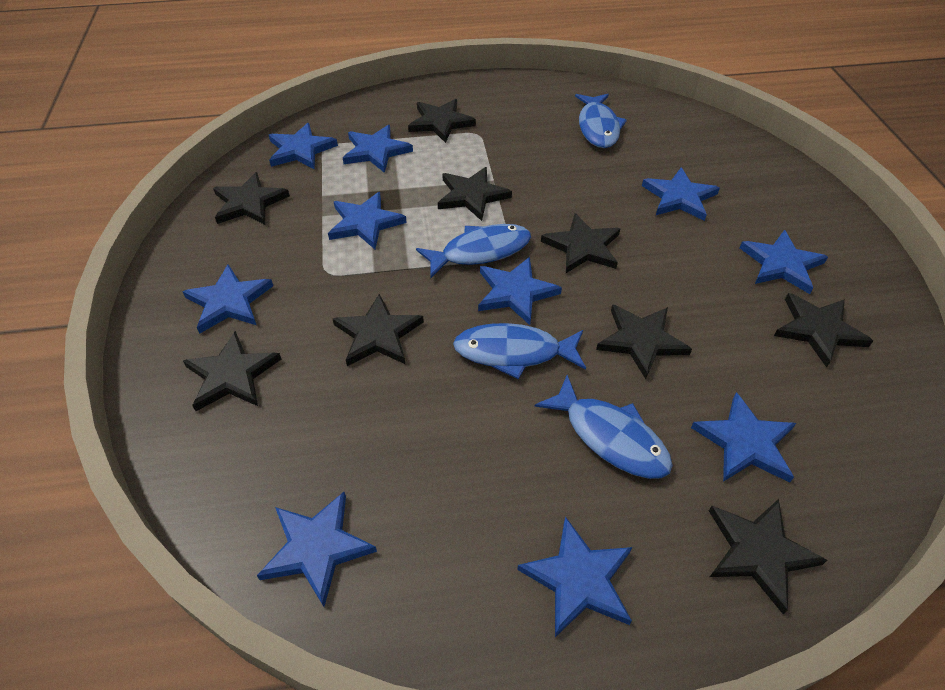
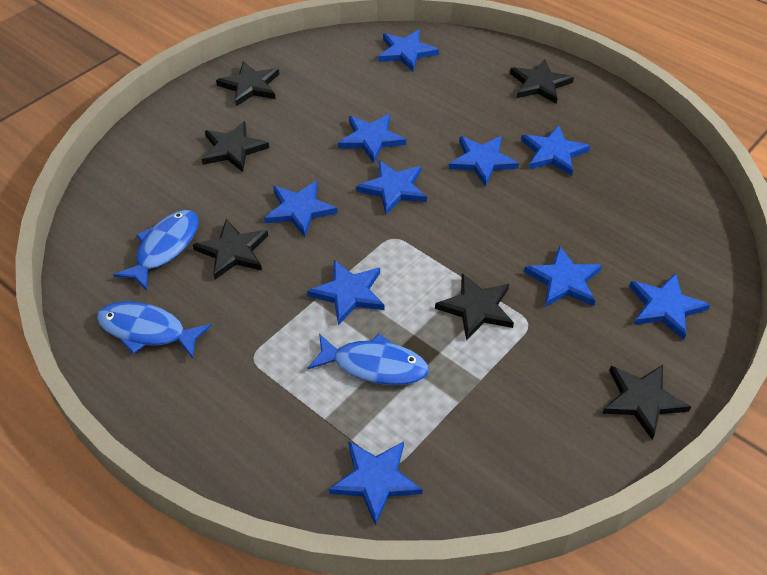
black star: [183,331,281,411] [213,172,290,225] [333,294,424,366] [408,99,476,143] [438,167,512,221] [541,213,621,273] [596,304,692,379] [709,499,827,614] [774,293,873,368] = 9 -> [193,219,268,279] [202,121,269,172] [216,61,279,106] [435,273,514,341] [510,59,574,104] [602,365,691,440] = 6
blue fish: [416,224,531,278] [453,323,586,379] [535,375,673,479] [575,94,627,148] = 4 -> [97,301,211,358] [113,210,199,290] [308,333,429,385] = 3

